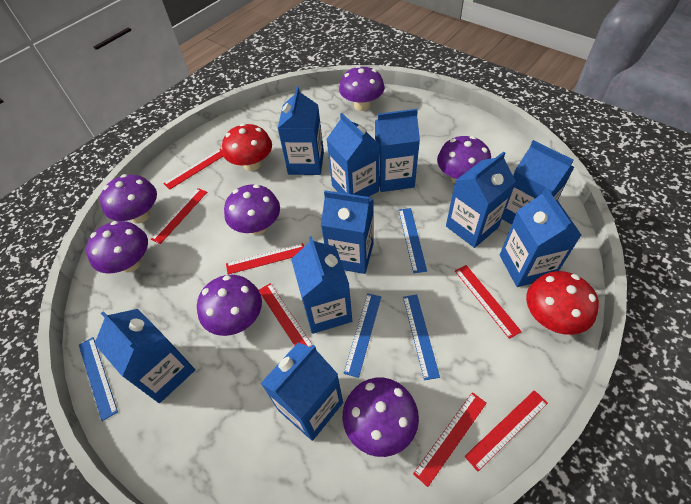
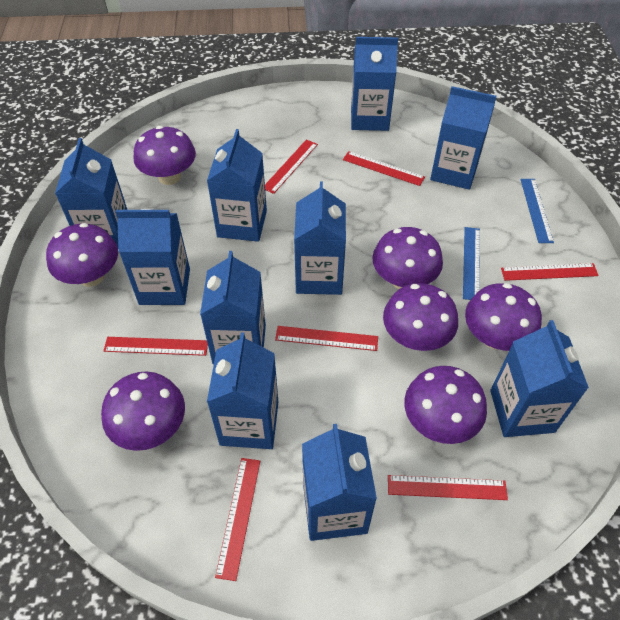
blue ruler: [79,337,118,421] [344,293,381,378] [399,208,427,273] [403,295,440,380] = 4 -> [463,227,480,300] [520,179,554,243] = 2
red mushroom: [222,123,272,171] [526,271,599,335] = 2 -> none = 0

